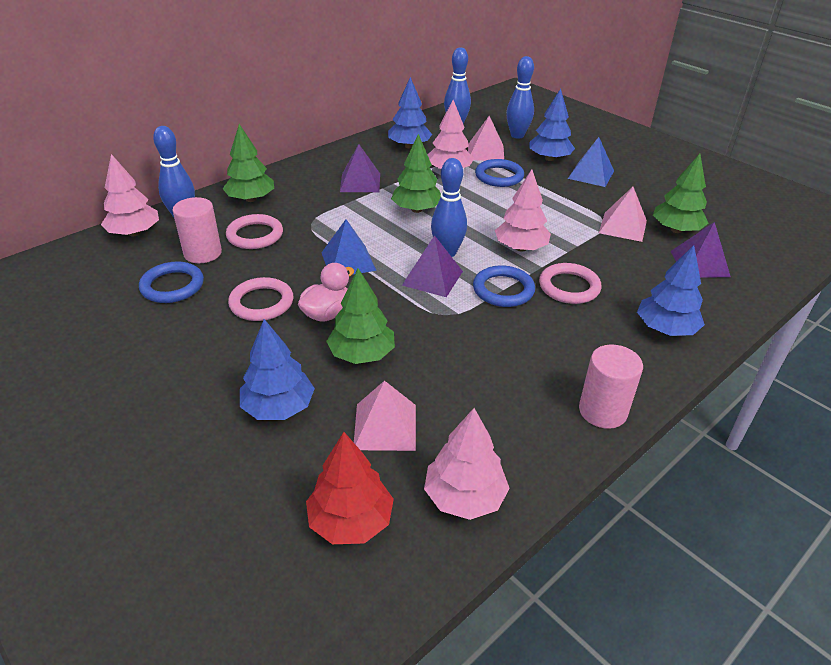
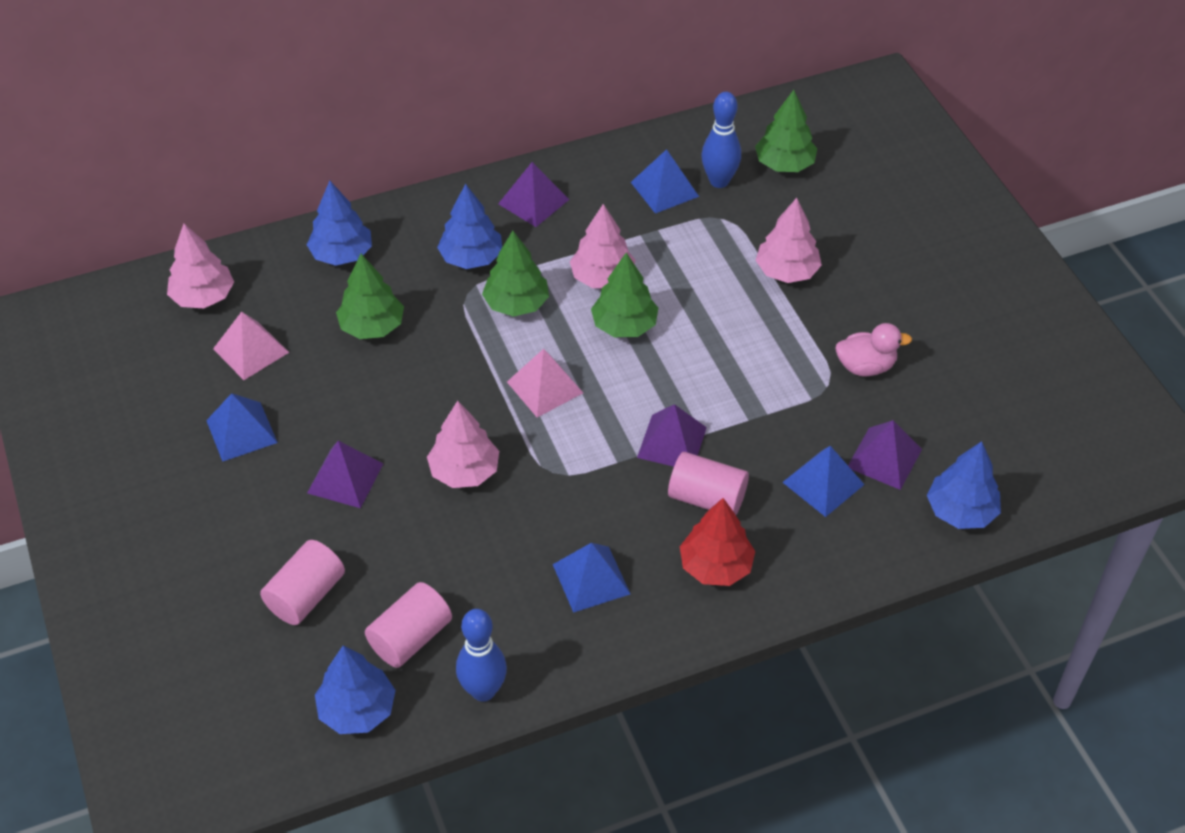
blue bowling pin: [153,126,195,217] [431,158,467,257] [444,47,471,124] [506,56,534,139] = 4 -> [456,609,507,702] [702,92,741,188] = 2
blue pyramid: [321,219,377,275] [568,137,614,187] = 2 -> [206,393,278,462] [553,543,630,613] [631,149,699,213] [782,446,865,517] = 4
blue ring: [139,261,204,303] [473,265,535,307] [475,159,524,187] = 3 -> none = 0
pink cylinder: [172,197,222,263] [579,345,643,429] = 2 -> [260,540,345,625] [365,582,452,668] [668,452,749,515] = 3
pink pyramid: [354,380,416,451] [468,116,504,161] [599,187,647,242] = 3 -> [213,312,289,380] [507,349,583,417] = 2
pink ring: [226,214,283,249] [228,277,293,321] [539,263,601,304] = 3 -> none = 0
purple pyramid: [340,144,380,192] [402,235,463,297] [670,222,731,277] = 3 -> [307,441,383,508] [498,162,569,227] [637,404,707,467] [848,420,922,490] = 4

